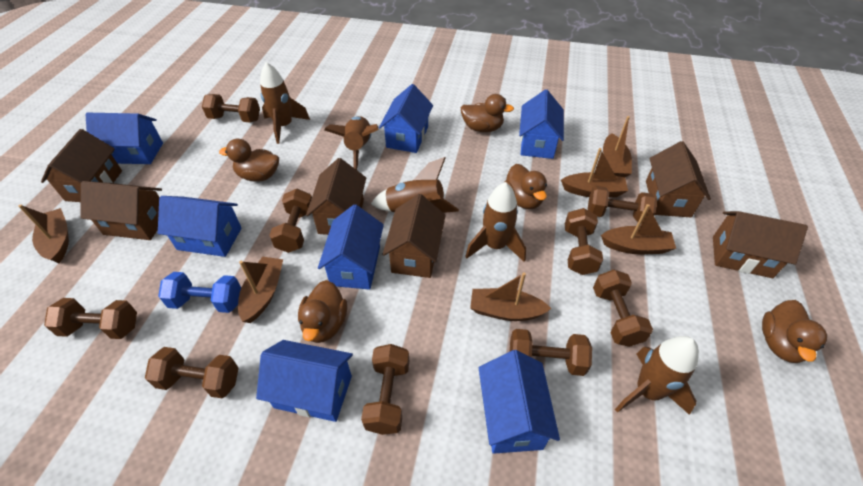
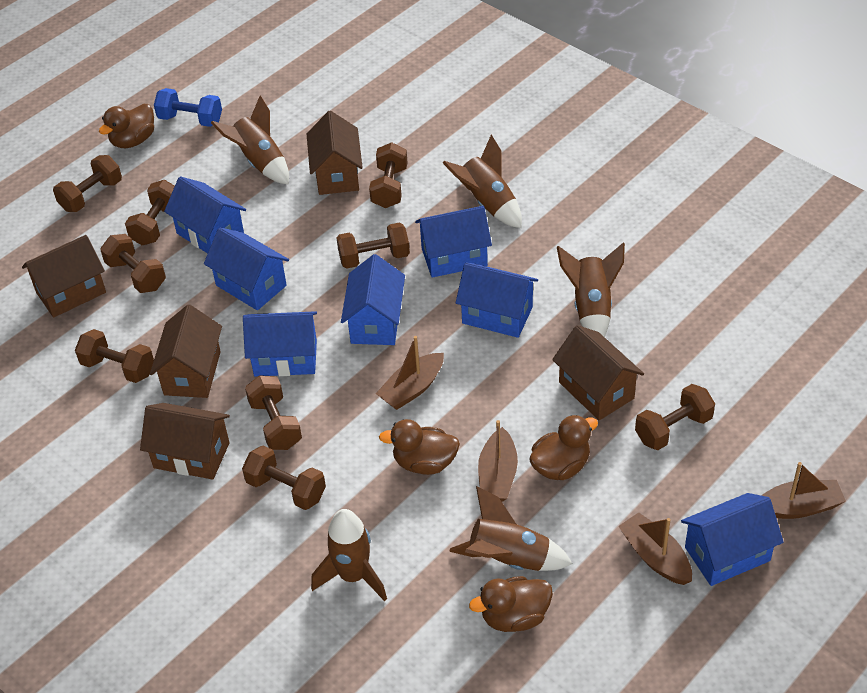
brown boat: [18,205,69,263] [238,257,283,323] [470,272,551,321] [561,148,628,197] [601,204,676,254] [603,116,632,177] = 6 -> [376,336,444,410] [478,420,518,502] [618,512,692,585] [761,462,846,519] = 4
brown duck: [219,139,279,182] [298,280,347,343] [461,94,514,132] [505,164,547,209] [762,300,827,363] = 5 -> [99,104,154,148] [379,419,460,475] [469,576,553,632] [529,415,598,480] = 4
brown house: [41,129,122,202] [80,181,162,240] [306,158,366,235] [382,194,446,278] [646,141,711,217] [713,211,808,278] = 6 -> [22,235,106,318] [140,403,230,480] [150,305,222,398] [307,111,363,195] [552,325,644,420] = 5

